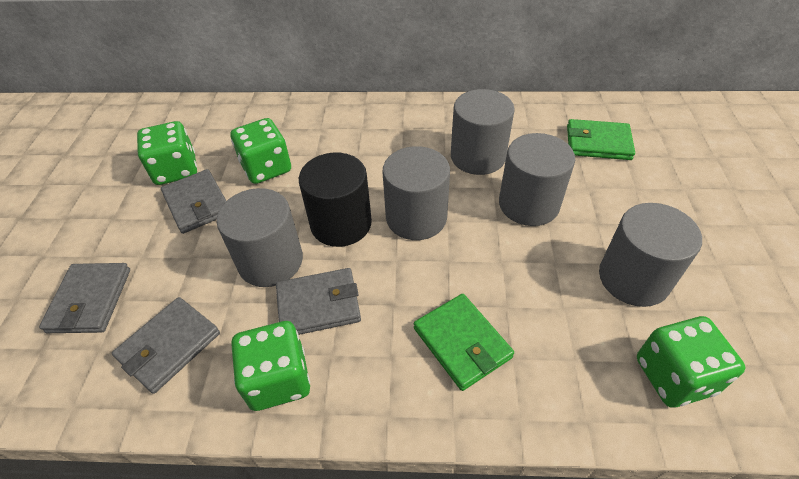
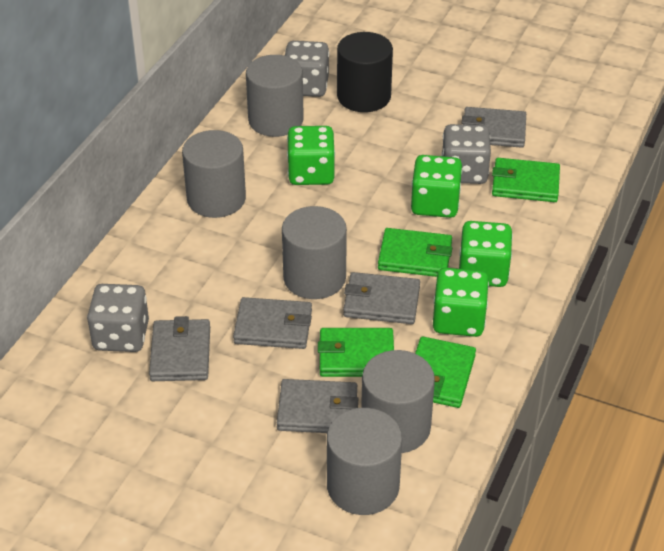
green wallet: [414,294,514,391] [567,119,635,160] = 2 -> [318,328,394,377] [378,228,452,277] [415,336,476,408] [492,158,560,202] = 4
grey dice: none = 0 -> [87,284,149,352] [285,41,329,97] [441,124,491,184] = 3
grey wallet: [39,263,130,333] [112,297,220,394] [161,169,226,234] [276,268,361,335] = 4 -> [149,316,210,381] [233,297,312,349] [277,379,358,433] [343,272,420,324] [462,107,526,148] = 5

